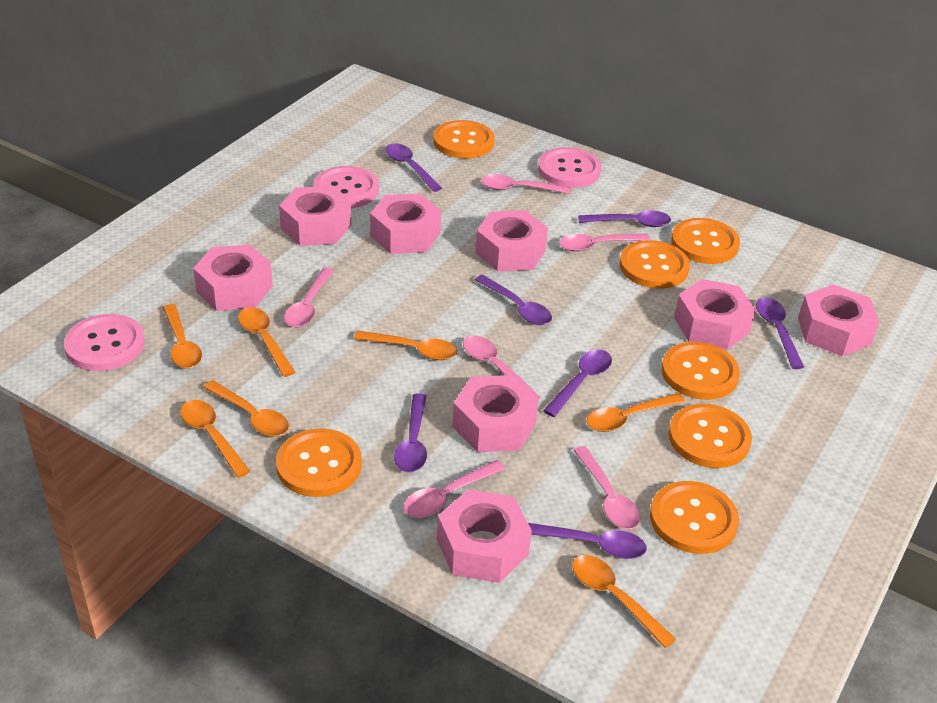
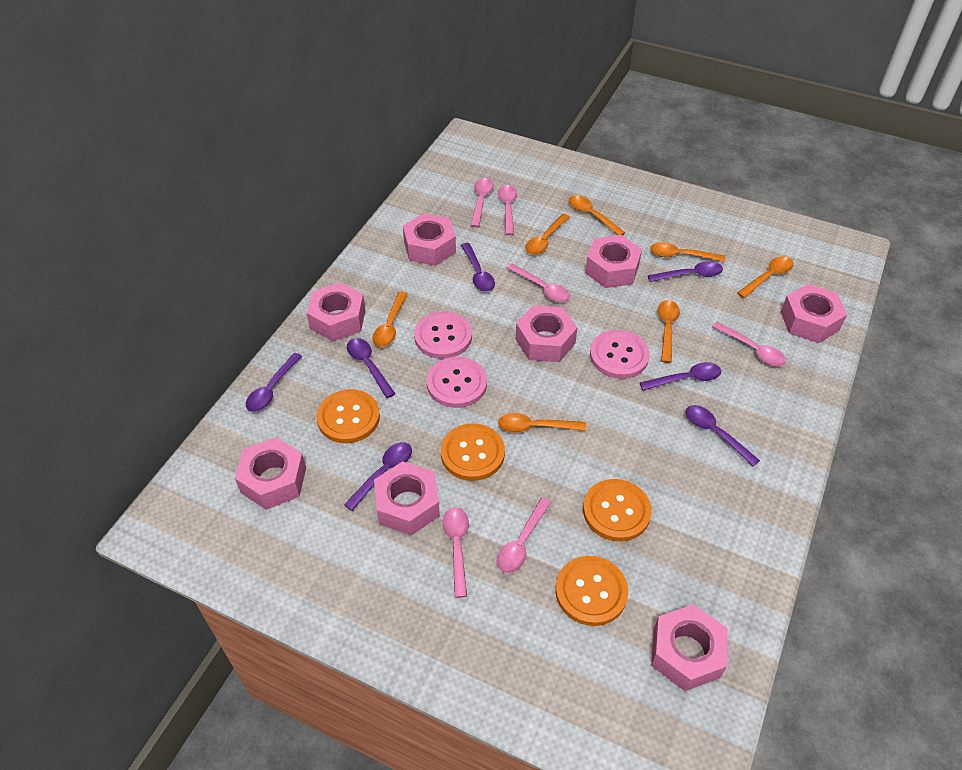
orange button: [276,428,362,497] [433,120,495,158] [620,240,690,289] [650,481,739,554] [661,342,740,400] [669,404,752,468] [671,218,740,264] = 7 -> [316,389,380,443] [441,423,505,481] [556,556,628,626] [583,479,652,542] = 4

